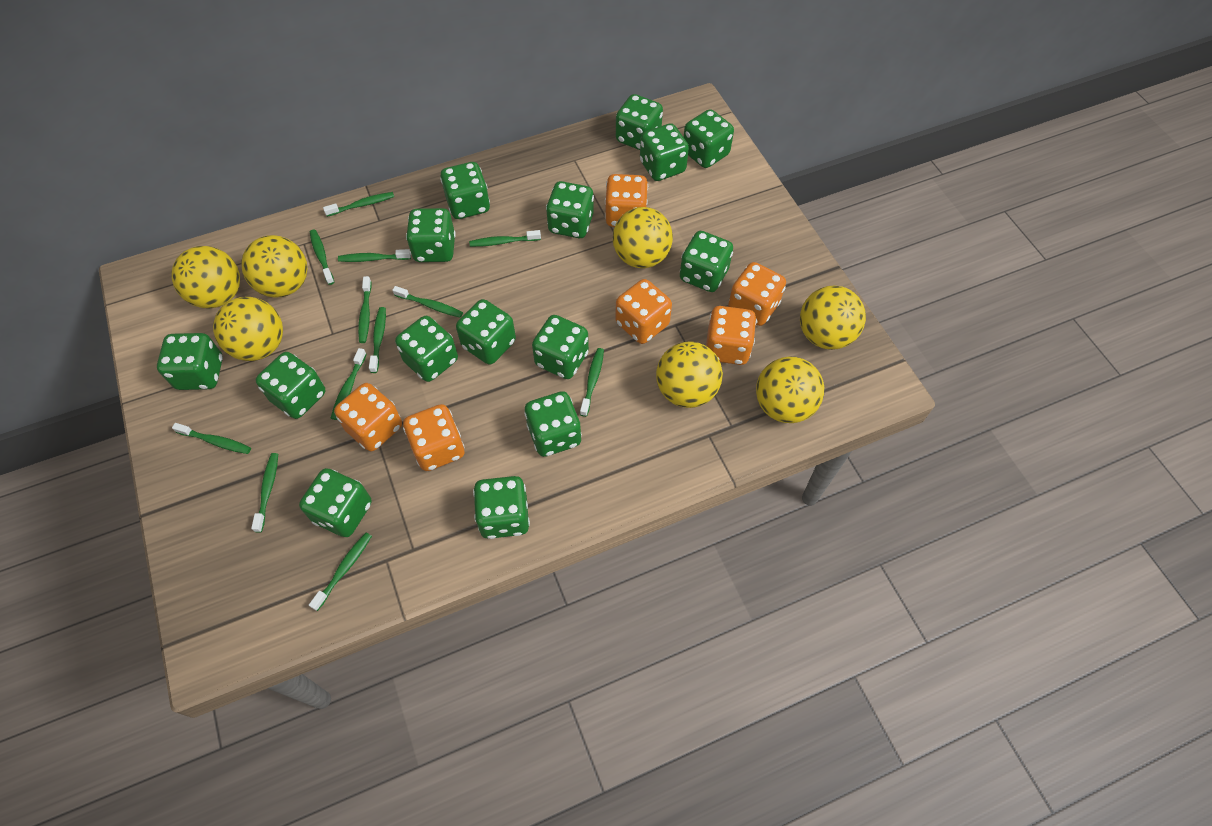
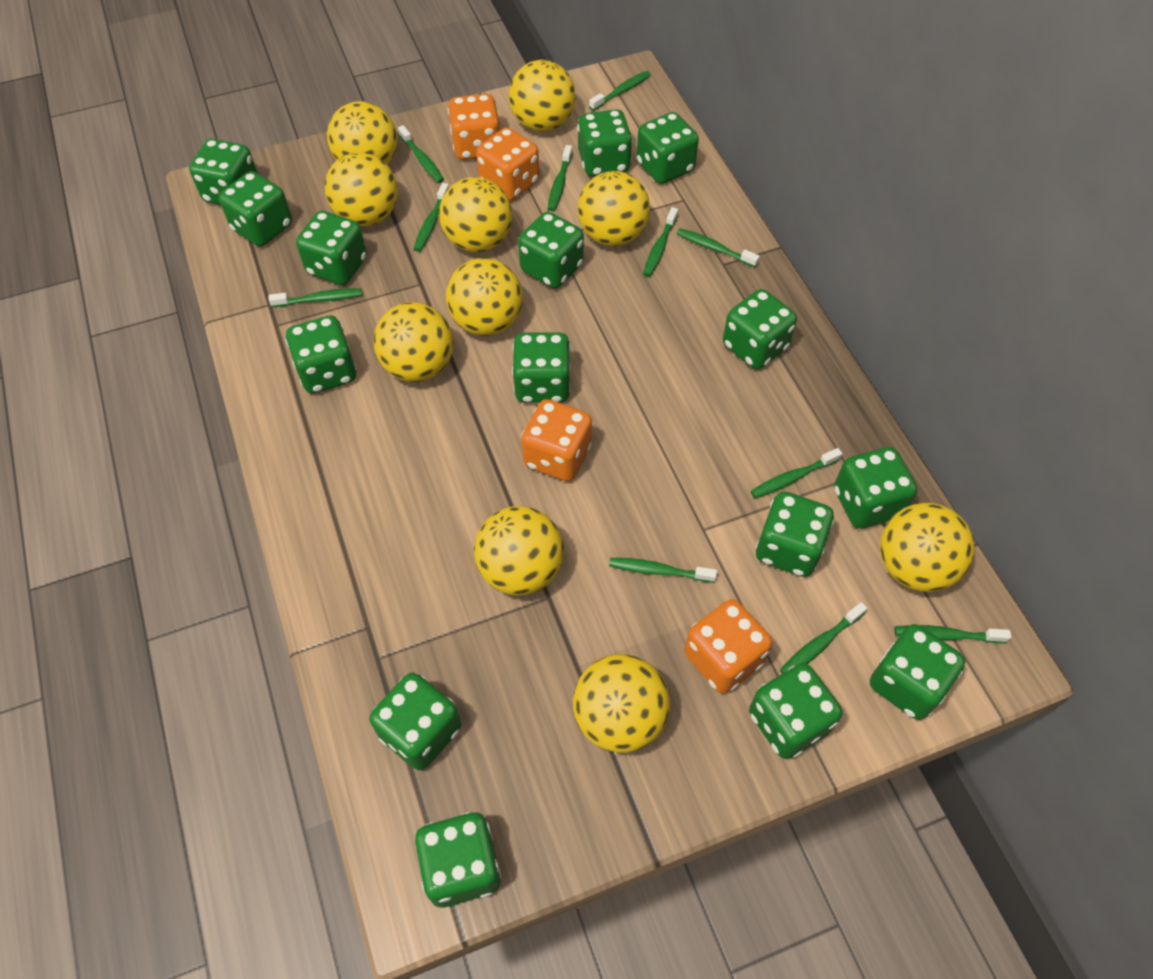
green toothbrush: [172,423,251,454] [251,453,278,533] [309,533,372,611] [310,230,334,285] [323,192,394,217] [331,348,366,420] [338,249,411,262] [358,276,372,343] [369,307,386,373] [392,286,463,318] [469,230,541,247] [580,348,604,417] = 12 -> [268,289,362,307] [398,125,444,183] [414,183,449,252] [548,145,573,211] [589,71,651,111] [609,558,717,583] [643,207,678,277] [677,228,760,267] [751,448,842,498] [780,602,867,674] [895,625,1011,643] = 11
orange dice: [334,383,402,451] [403,404,465,471] [605,174,648,227] [615,279,672,344] [706,306,757,365] [728,262,786,326] = 6 -> [448,94,500,160] [476,127,539,201] [521,399,592,481] [684,599,772,693] = 4
yellow ball: [171,246,240,308] [213,297,283,361] [241,235,307,298] [613,207,673,268] [656,342,723,408] [756,357,824,423] [800,286,866,350] = 7 -> [325,152,398,226] [327,101,397,165] [374,302,454,382] [439,177,512,252] [446,258,523,336] [474,506,564,596] [509,60,575,132] [573,654,670,753] [578,171,650,246] [880,503,974,592] = 10

